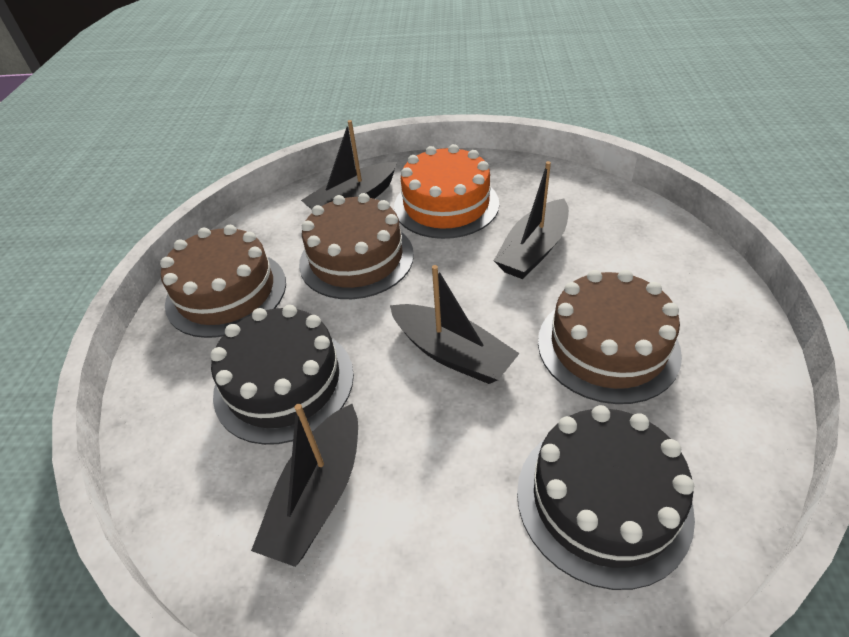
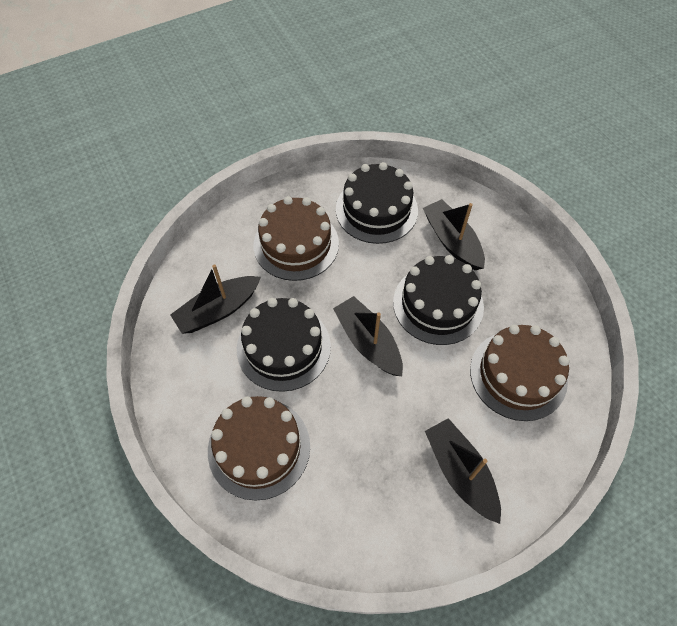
black cake: [210,305,354,445] [517,405,695,590] = 2 -> [237,298,331,392] [336,162,418,244] [393,255,484,345] = 3
orange cake: [394,144,499,239] = 1 -> none = 0

